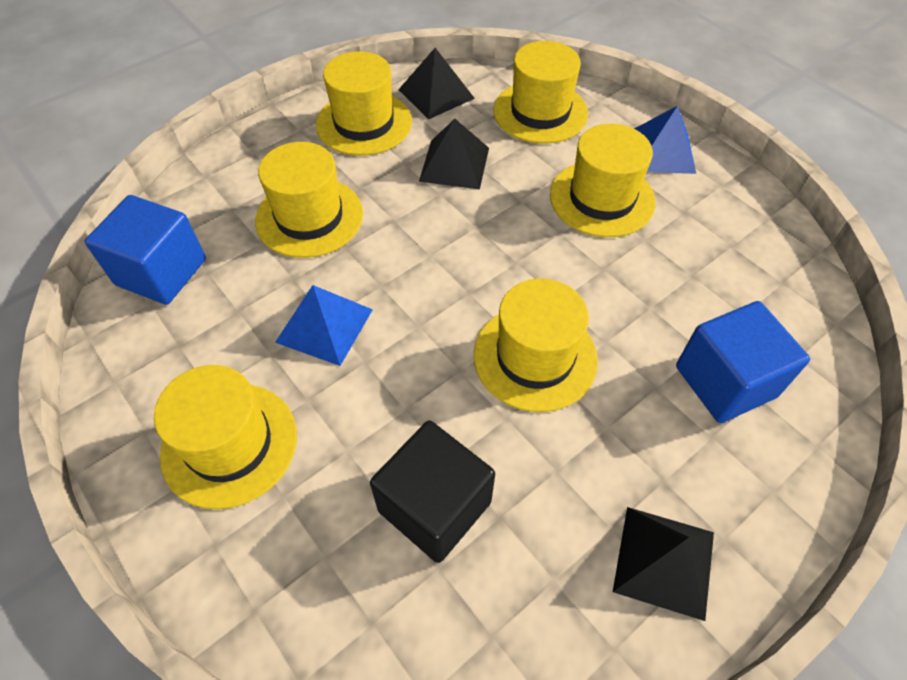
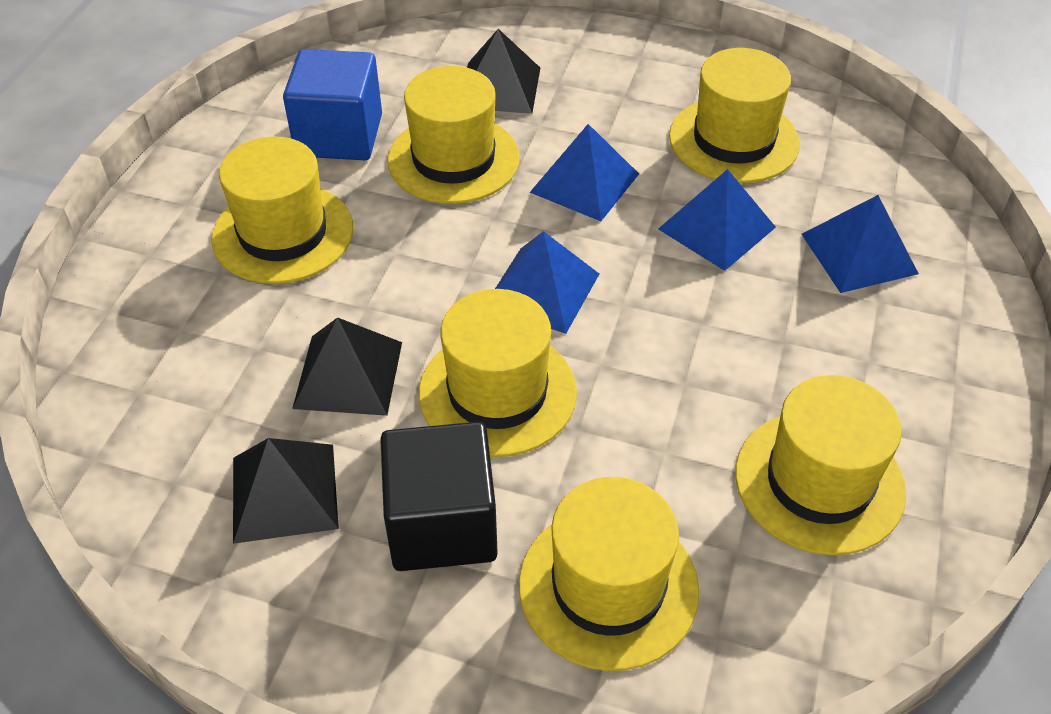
blue cube: [85,195,206,305] [676,301,810,423] = 2 -> [283,49,382,160] = 1
blue pyramid: [275,285,373,366] [634,106,696,174] = 2 -> [495,231,599,334] [530,124,639,221] [658,169,776,271] [801,195,919,293] = 4

